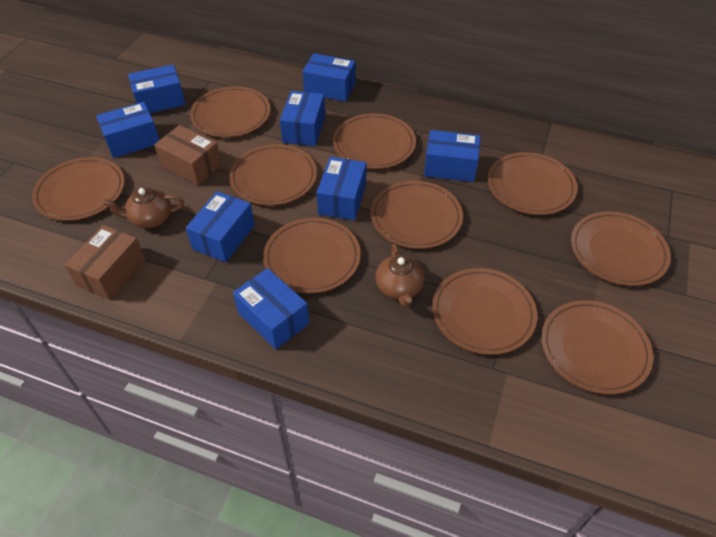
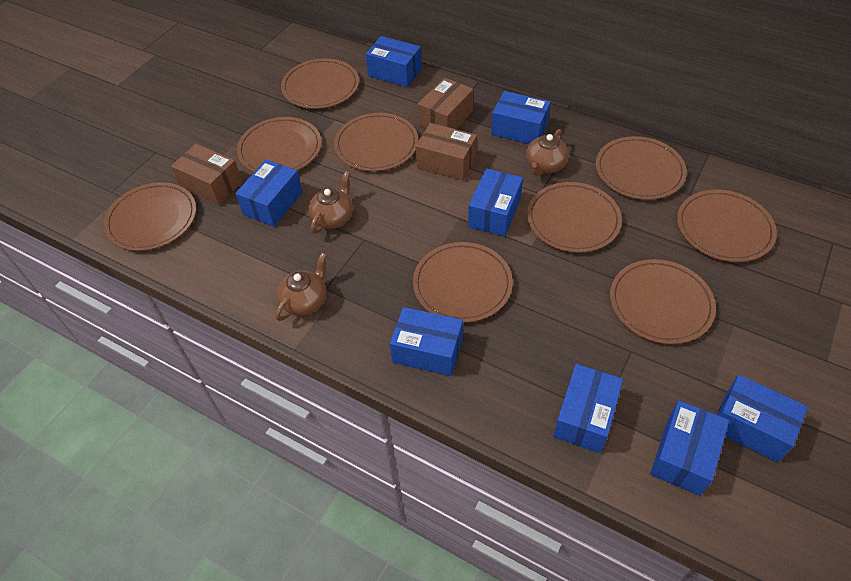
brown box: [65,225,146,300] [154,125,222,186] = 2 -> [171,144,242,205] [416,123,477,181] [418,78,473,129] = 3
brown plate: [32,157,125,221] [190,86,270,137] [229,144,317,206] [263,218,361,294] [333,113,416,169] [370,181,463,249] [432,268,537,355] [488,152,578,215] [541,300,653,395] [571,211,671,286] = 10 -> [103,182,196,251] [237,117,321,172] [281,59,359,109] [334,113,418,171] [413,242,513,323] [527,182,622,253] [596,136,687,200] [610,259,716,344] [677,190,777,262] = 9
brown teapot: [103,188,184,228] [375,244,424,308] = 2 -> [275,252,327,321] [308,171,353,234] [526,129,569,176] = 3

